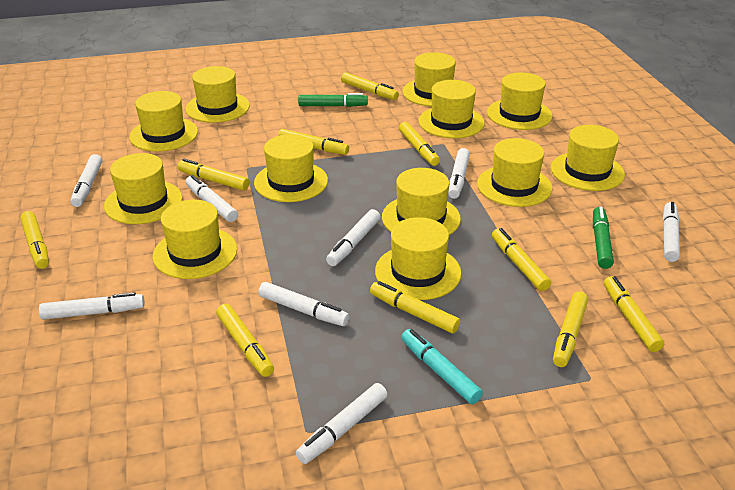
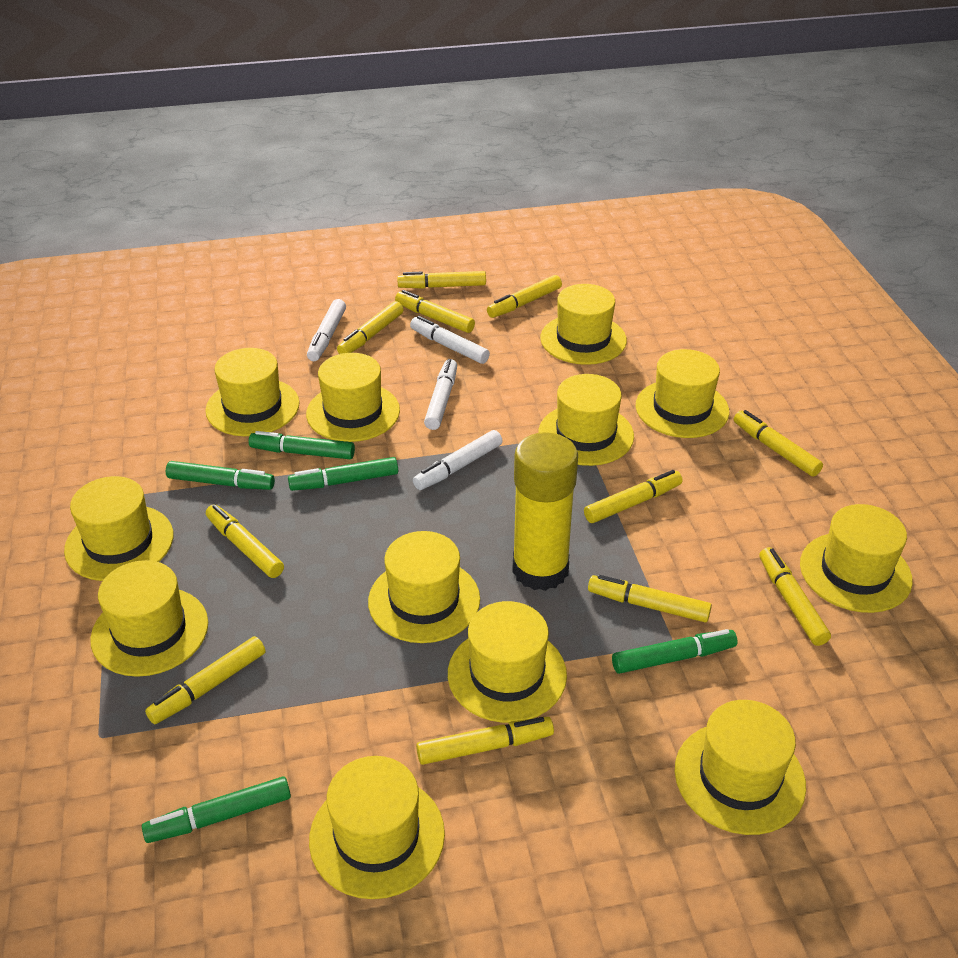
green marker: [298,93,368,107] [593,206,614,269] = 2 -> [142,776,291,843] [166,461,275,490] [249,431,355,459] [288,457,398,491] [612,629,738,674] = 5
turquoise marker: [401,329,483,404] = 1 -> none = 0
white marker: [39,292,145,320] [71,154,102,207] [186,175,238,222] [258,282,349,326] [296,383,388,464] [326,209,380,266] [448,148,470,199] [663,202,680,262] = 8 -> [307,299,346,361] [410,316,490,364] [413,430,502,490] [424,359,457,430] = 4
yellow glue stick: none = 0 -> [512,432,578,591] = 1
yellow marker: [20,211,49,269] [177,159,249,190] [216,304,274,377] [278,129,349,155] [341,72,399,100] [370,281,460,333] [399,122,440,166] [492,228,551,291] [553,291,588,367] [604,276,664,352] = 10 -> [145,636,266,724] [206,504,284,578] [337,301,404,354] [395,290,475,333] [397,271,486,289] [416,717,554,765] [487,275,562,318] [584,470,683,523] [588,575,712,622] [734,410,823,477] [759,547,831,646] = 11

